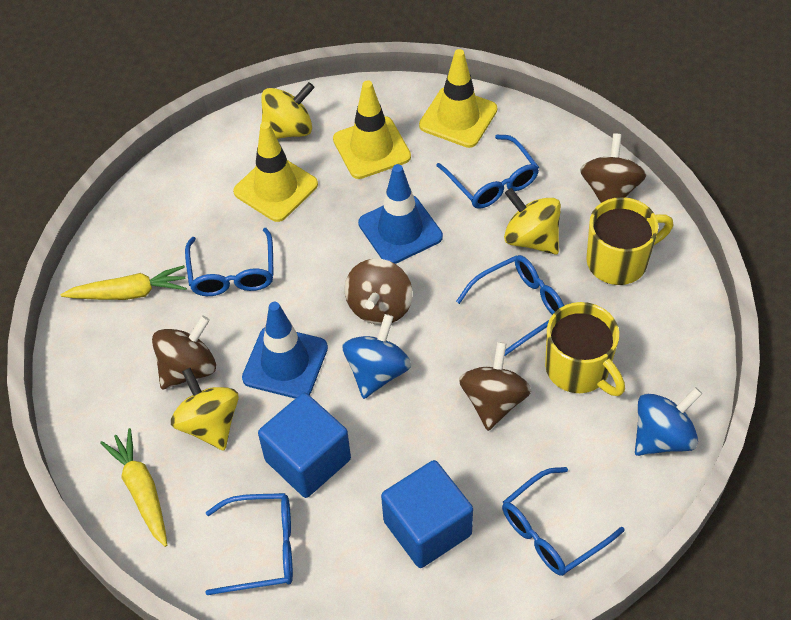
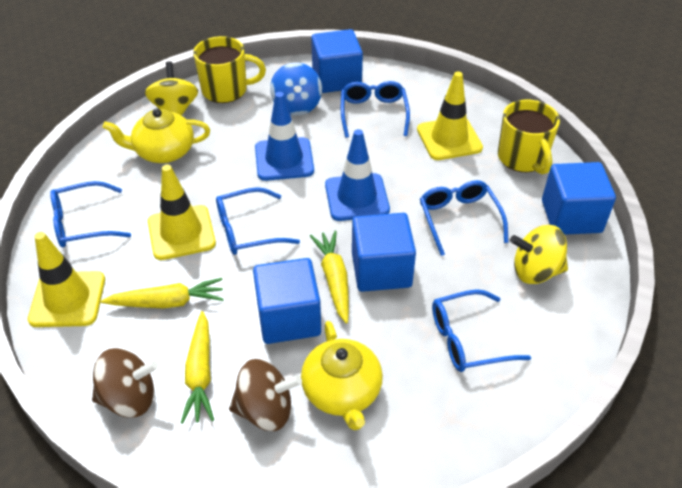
blue cube: [258,393,351,498] [381,460,473,568] = 2 -> [253,258,321,344] [311,29,363,93] [352,213,416,292] [542,162,616,235] = 4
blue spinning top: [343,314,411,399] [635,387,702,456] = 2 -> [270,62,322,116] = 1
brown spinning top: [152,315,216,389] [345,259,413,325] [459,342,532,431] [580,133,646,203] = 4 -> [92,348,159,418] [229,359,302,431] = 2
yellow carrot: [61,265,187,300] [100,428,167,547] = 2 -> [101,278,224,308] [181,311,214,424] [310,231,349,324] = 3
yellow spinning top: [171,368,239,451] [261,82,315,139] [504,188,561,255] = 3 -> [145,62,198,116] [510,225,568,284] = 2
yellow teapot: none = 0 -> [103,108,210,163] [301,321,383,430] = 2

